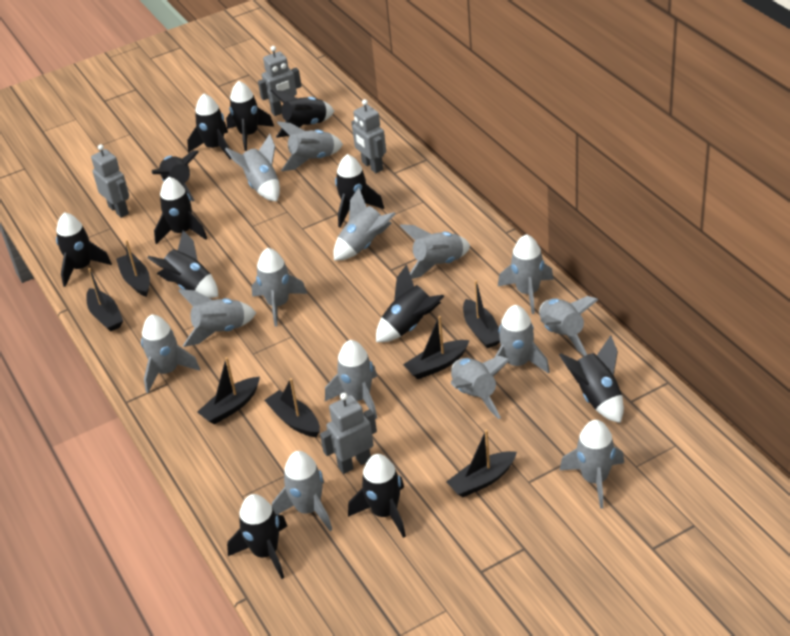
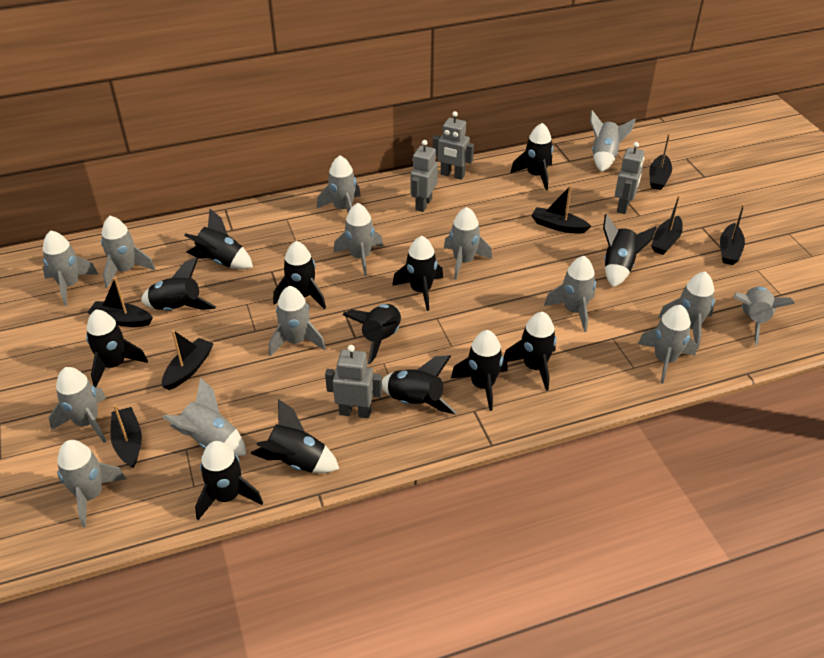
black rocket: [56,212,112,287] [147,230,218,298] [152,150,199,202] [154,177,207,244] [187,94,232,159] [226,81,274,151] [227,494,287,579] [271,89,334,138] [335,154,384,228] [348,454,406,538] [376,264,445,342] [559,335,624,423] = 12 -> [86,309,148,387] [141,257,216,311] [184,209,253,269] [195,441,263,520] [250,399,339,473] [273,241,326,309] [343,304,401,364] [382,355,457,414] [392,236,443,311] [451,330,508,411] [504,312,557,391] [510,123,553,190] [603,214,657,287] = 13

